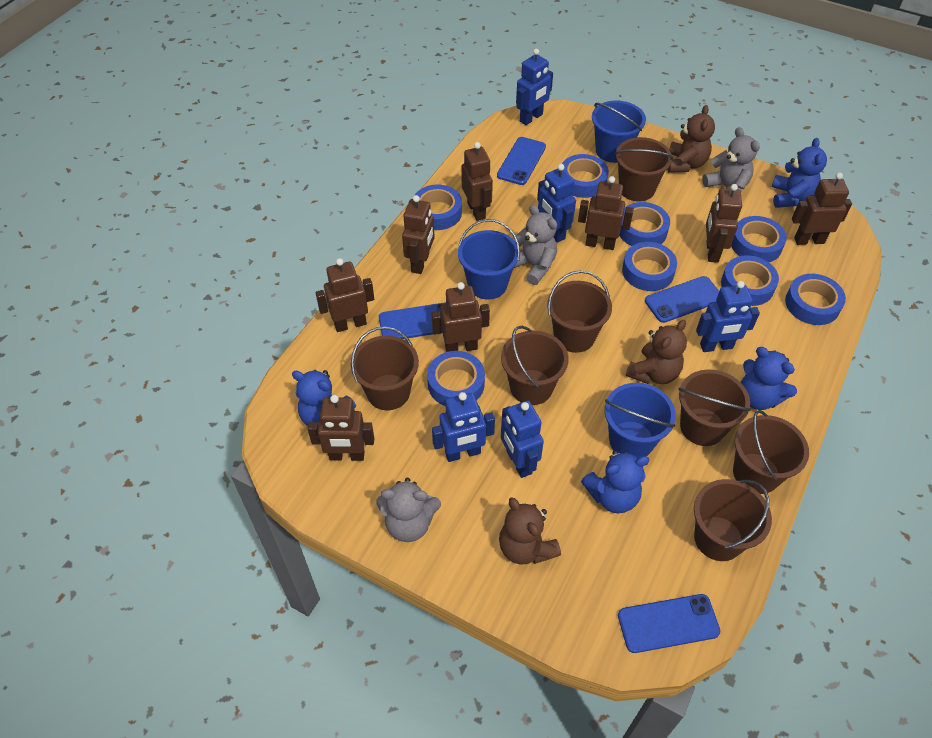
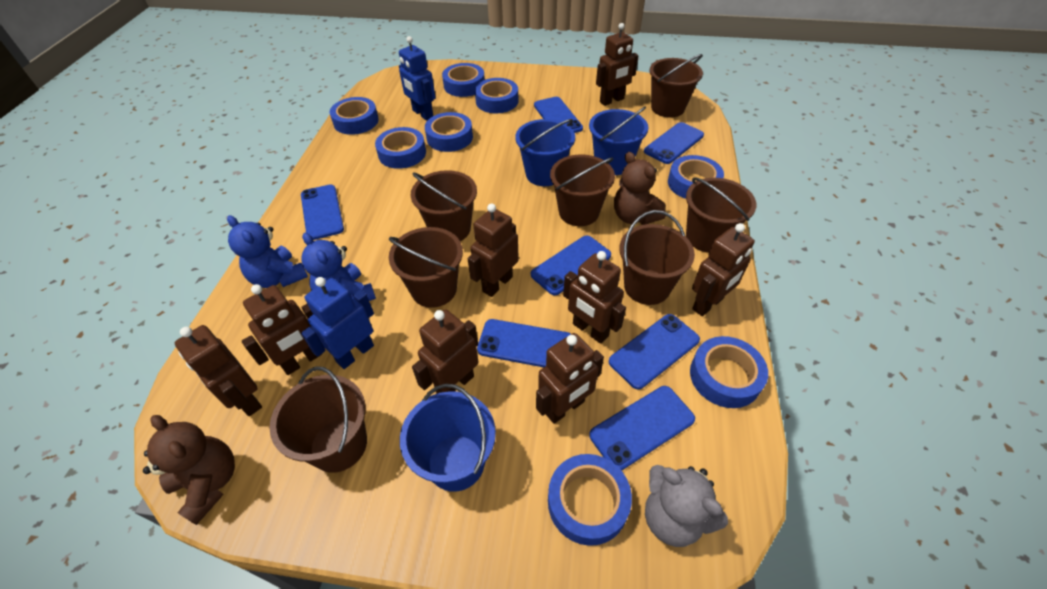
blue phone: [379,302,446,339] [497,137,546,185] [618,594,720,653] [645,276,719,323] = 4 -> [301,185,344,240] [477,319,571,367] [531,236,611,296] [534,97,583,133] [589,386,695,471] [609,314,700,389] [644,122,704,164] = 7
blue robot: [432,392,495,462] [501,401,544,478] [516,49,553,125] [537,164,576,243] [696,281,760,352] = 5 -> [301,277,374,369] [399,36,435,121] = 2
blue teddy bear: [292,370,356,426] [581,450,649,513] [741,347,797,410] [771,138,827,208] = 4 -> [227,215,308,288] [301,232,376,301] = 2
brown teddy bear: [499,497,561,565] [625,320,687,384] [667,105,715,173] = 3 -> [143,415,235,525] [614,152,666,225] = 2
grey teddy bear: [376,478,441,542] [512,205,557,285] [702,127,760,192] = 3 -> [645,465,728,547] = 1

